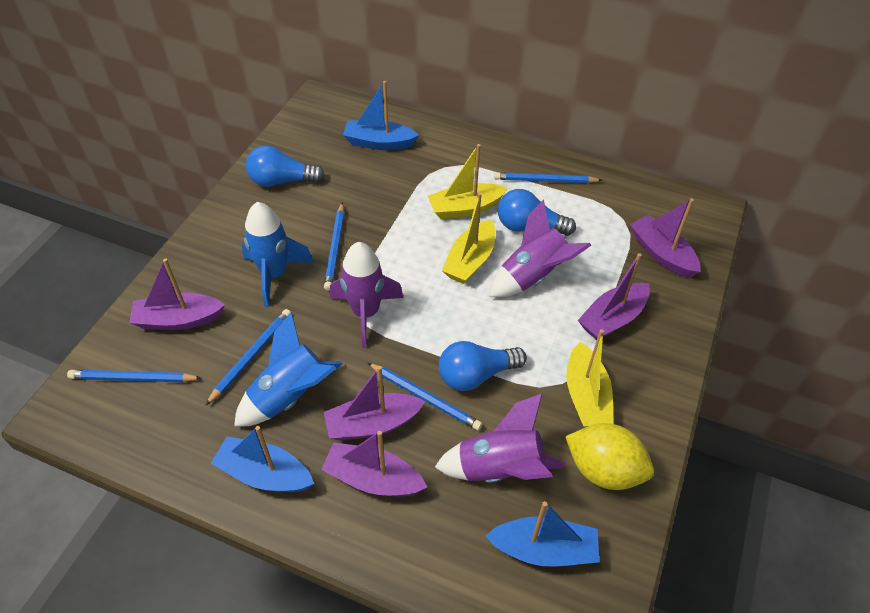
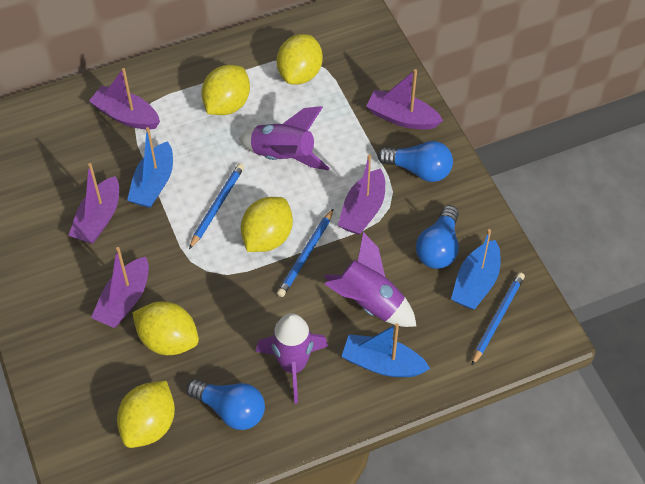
blue pencil: [67,370,201,382] [205,309,291,406] [324,202,344,291] [368,363,482,430] [494,172,602,183] = 5 -> [189,163,244,249] [277,209,333,297] [472,272,525,365] = 3
blue rocket: [234,312,343,427] [242,202,314,307] = 2 -> none = 0
yellow boat: [428,144,508,219] [442,192,496,284] [566,329,614,427] = 3 -> none = 0
yellow lemon: [565,423,654,490] = 1 -> [117,381,175,448] [132,302,199,355] [201,65,250,115] [241,197,293,252] [277,34,322,85] = 5

